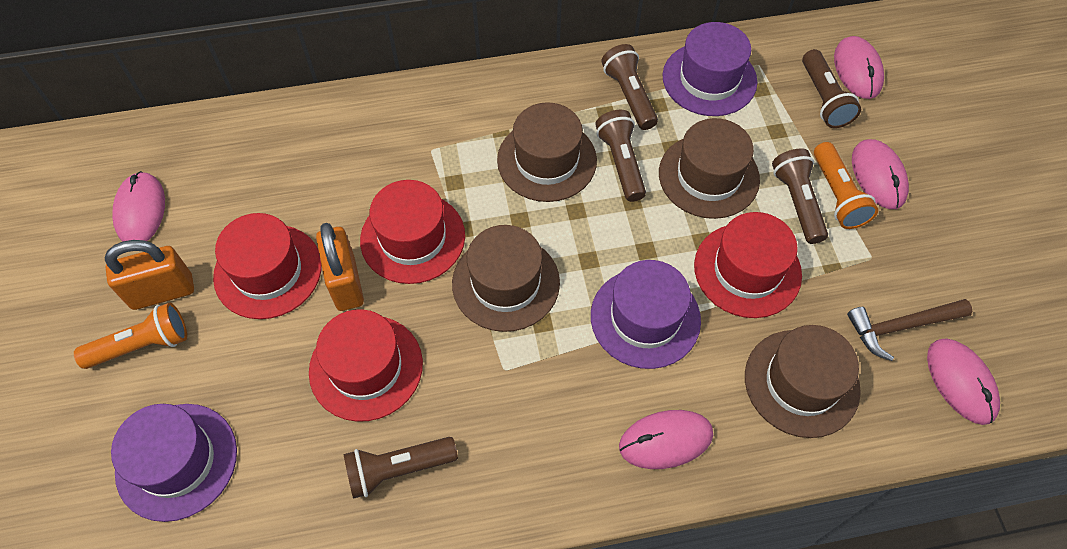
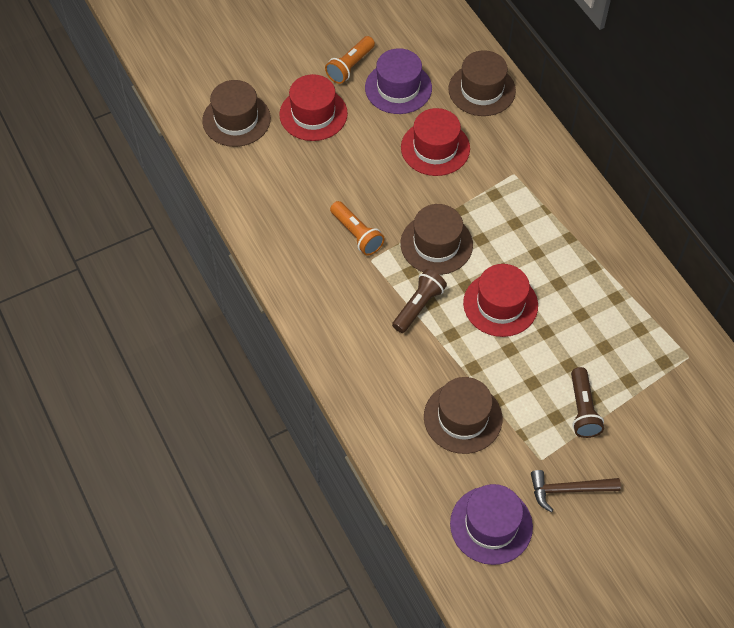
brown flashlight: [344,437,458,499] [595,110,646,202] [601,44,658,130] [772,148,828,244] [802,49,861,128] = 5 -> [392,269,447,333] [571,367,604,438] = 2
orange padlock: [105,240,194,310] [316,223,364,311] = 2 -> none = 0
pink mouse: [112,171,165,242] [619,410,713,469] [834,36,884,99] [852,139,909,209] [927,338,1000,425] = 5 -> none = 0
purple hat: [111,404,237,522] [591,260,701,369] [663,22,757,116] = 3 -> [365,48,432,114] [450,484,533,565] = 2
red hat: [213,213,322,319] [309,309,423,422] [360,180,465,284] [694,212,802,318] = 4 -> [279,74,348,141] [401,108,470,176] [463,264,538,337] = 3

